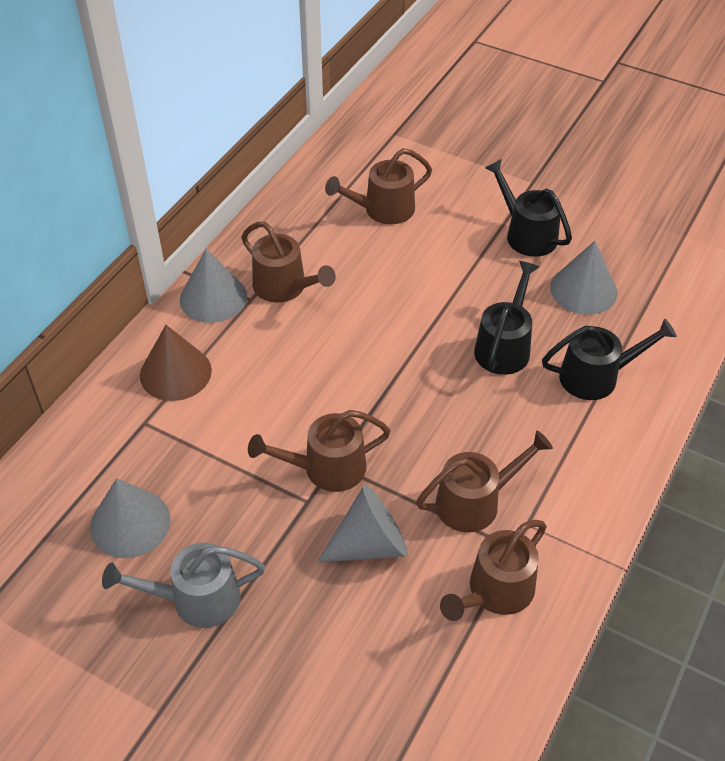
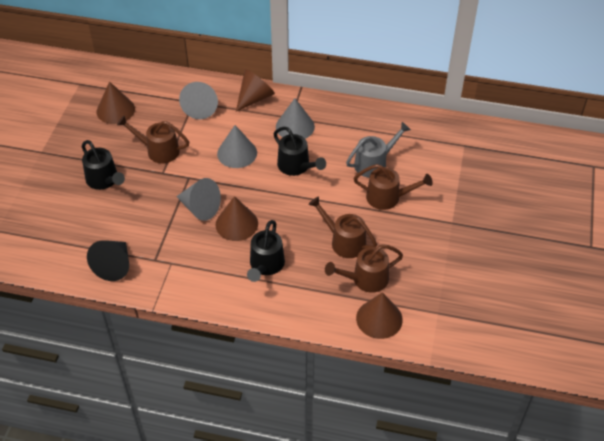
black cone: none = 0 -> [87,240,129,281] = 1
brown cone: [140,325,212,401] = 1 -> [97,82,135,124] [215,196,258,241] [236,69,275,112] [356,292,403,339] = 4
brown watering can: [241,222,336,303] [248,410,391,492] [325,148,432,224] [416,430,553,533] [440,520,547,621] = 5 -> [117,116,189,163] [308,196,377,258] [325,244,403,293] [354,164,433,210] = 4

